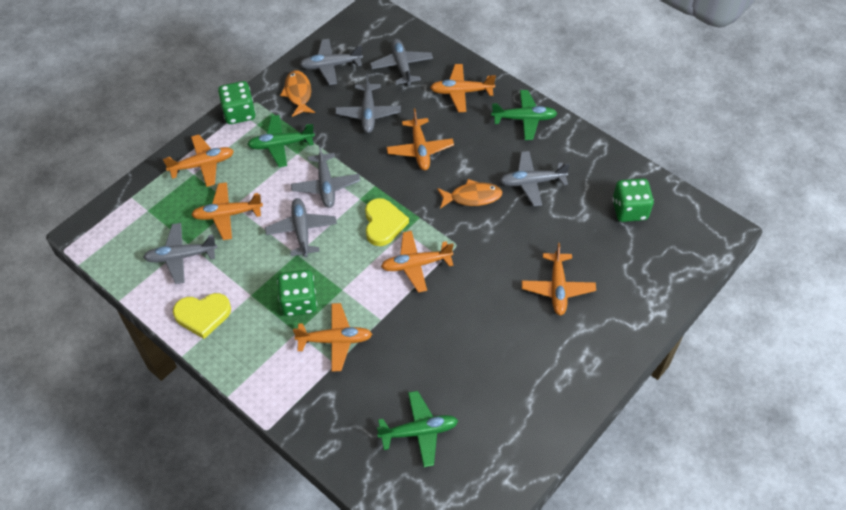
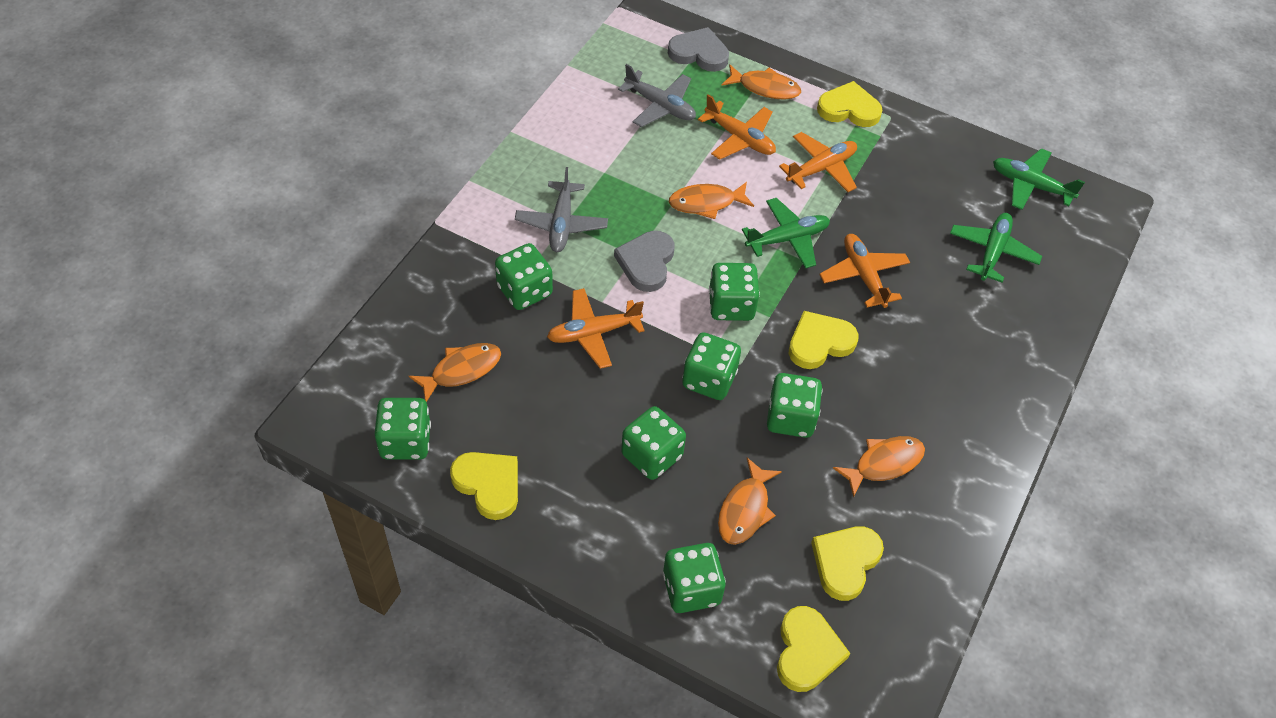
green dice: [218,81,256,124] [277,270,317,316] [612,178,654,222] = 3 -> [374,398,431,460] [495,243,553,310] [621,406,686,480] [663,543,726,613] [682,332,741,400] [709,263,760,321] [767,373,822,438] = 7
grey heart: none = 0 -> [614,231,674,292] [668,27,729,72] = 2
grey plane: [143,223,217,284] [265,198,337,257] [291,144,360,208] [299,39,363,85] [335,73,401,133] [370,39,433,85] [499,151,570,206] = 7 -> [515,167,608,252] [618,64,696,127] = 2
orange fish: [280,70,315,117] [437,179,502,209] = 2 -> [409,343,501,402] [669,182,754,219] [718,458,782,545] [721,64,801,100] [833,436,925,498] = 5
orange plane: [163,135,234,187] [191,182,263,240] [293,303,372,372] [381,231,454,292] [387,108,454,170] [430,64,496,112] [522,243,596,316] = 7 -> [547,288,645,369] [698,94,776,160] [779,132,857,192] [819,234,910,308] = 4
yellow heart: [173,293,231,339] [365,198,409,246] = 2 -> [450,452,518,520] [777,606,850,692] [789,311,858,369] [811,526,884,601] [817,81,883,127] = 5

